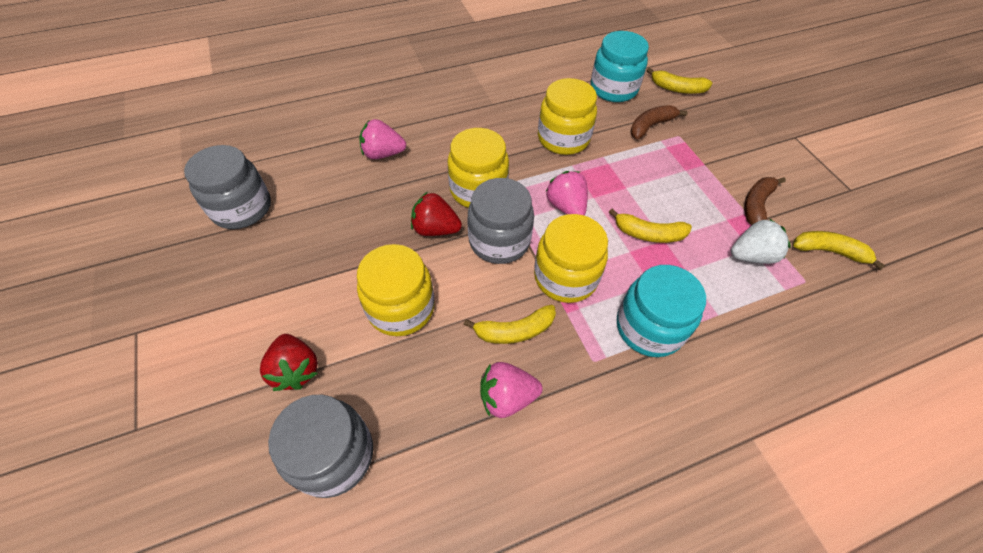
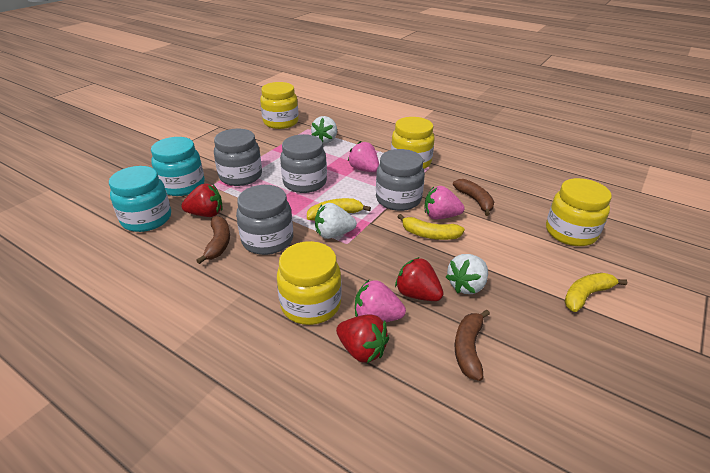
brown banana: [630,105,688,139] [744,177,786,225] = 2 -> [196,216,230,264] [453,179,494,216] [455,310,490,381] = 3
grey jar: [184,145,271,229] [268,395,373,498] [467,178,534,264] = 3 -> [214,129,262,186] [236,185,293,255] [280,134,327,193] [376,149,425,211] = 4
red strawberry: [260,334,318,391] [411,192,462,236] = 2 -> [181,183,222,217] [336,314,389,363] [395,257,444,301] = 3
white strawberry: [731,218,791,264] = 1 -> [311,116,337,143] [315,203,357,239] [446,254,488,294] = 3
yellow banana: [463,305,556,344] [609,209,692,243] [647,67,712,94] [793,231,885,270] = 4 -> [307,198,371,221] [398,214,465,240] [564,273,628,312] = 3

